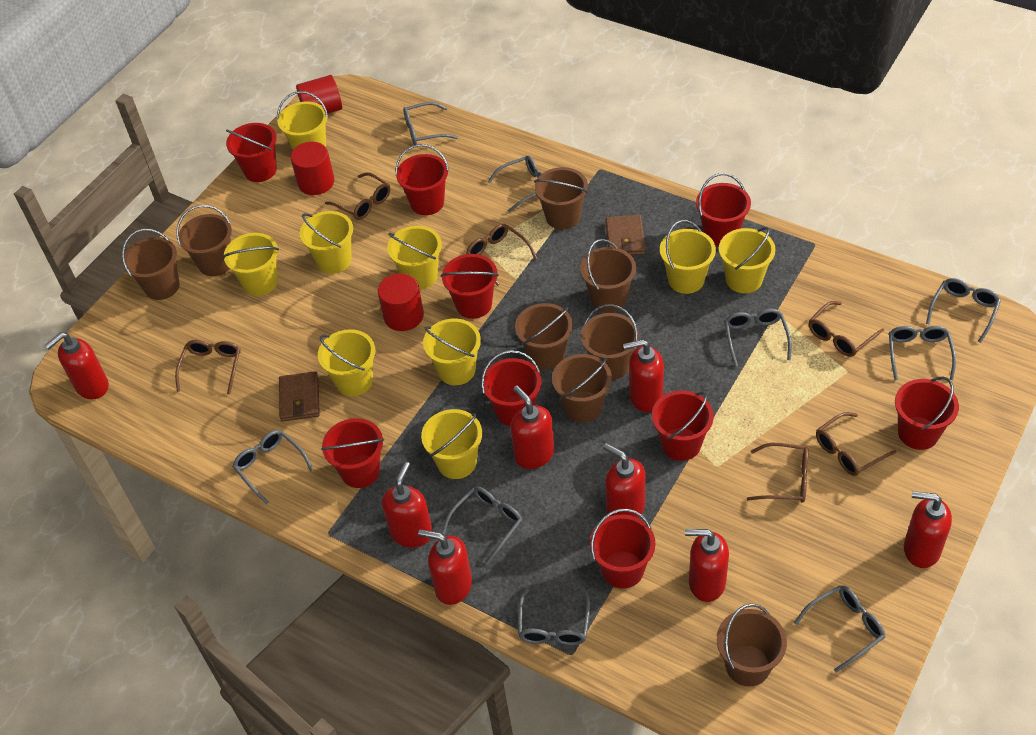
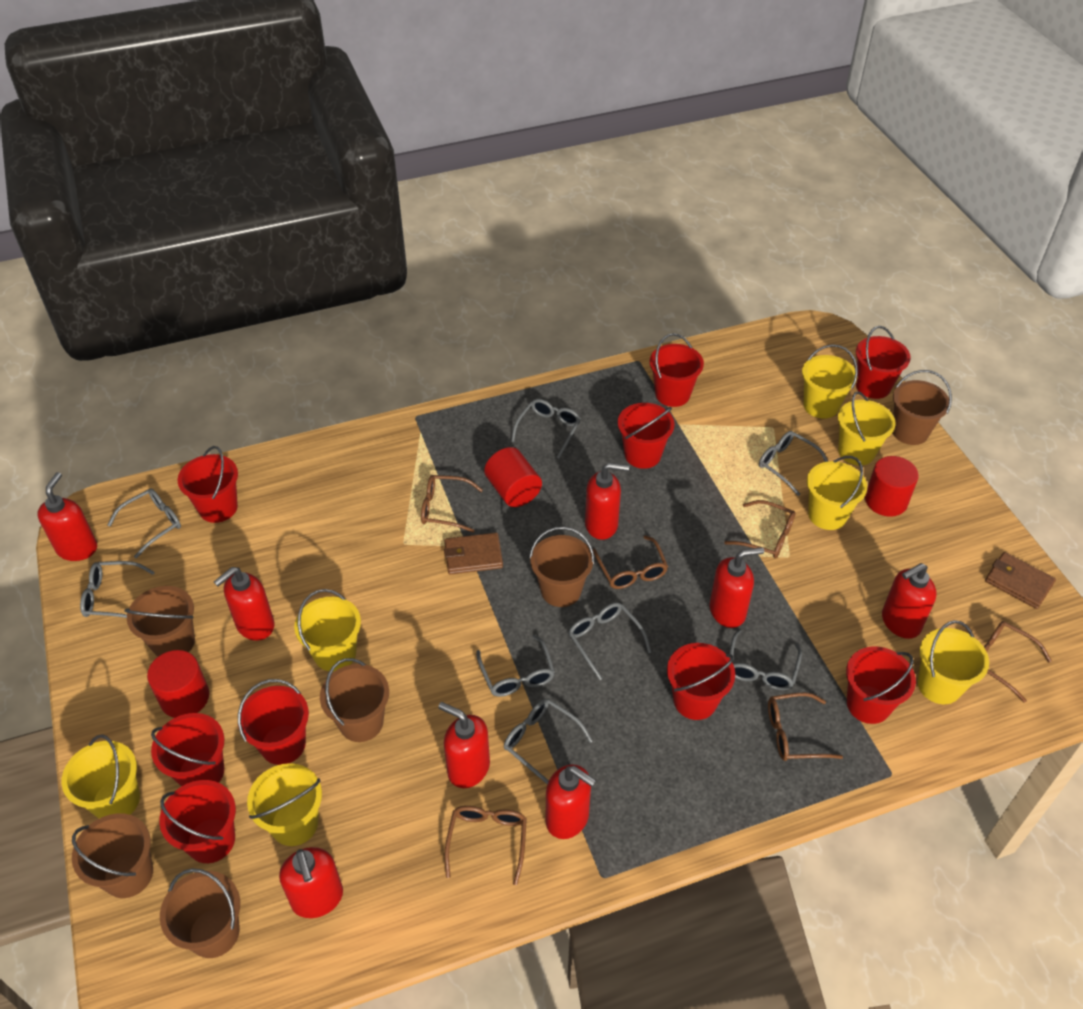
brown bucket: [122,229,180,300] [176,205,232,276] [515,303,573,370] [534,167,588,230] [552,354,612,423] [580,239,636,312] [581,304,639,380] [717,603,787,686] = 8 -> [72,813,153,898] [124,586,195,657] [160,868,240,958] [320,658,389,742] [529,526,594,607] [893,370,952,445] = 6
grey glasses: [232,430,314,504] [403,102,458,145] [442,487,522,564] [488,156,543,213] [518,589,590,645] [724,309,792,367] [794,585,885,672] [889,326,956,380] [926,278,1001,343] = 9 -> [80,561,155,618] [108,489,181,558] [476,635,555,697] [504,699,593,785] [511,399,581,458] [568,602,651,680] [729,629,802,690] [759,431,828,496] = 8
yellow bucket: [222,233,279,296] [277,91,328,150] [300,211,353,274] [318,329,376,396] [387,226,442,289] [421,409,482,479] [423,318,481,385] [660,220,716,294] [719,227,776,293] = 9 -> [61,734,140,819] [247,763,322,846] [294,589,361,672] [802,344,858,419] [807,456,867,530] [838,391,896,465] [918,620,989,704] = 7

